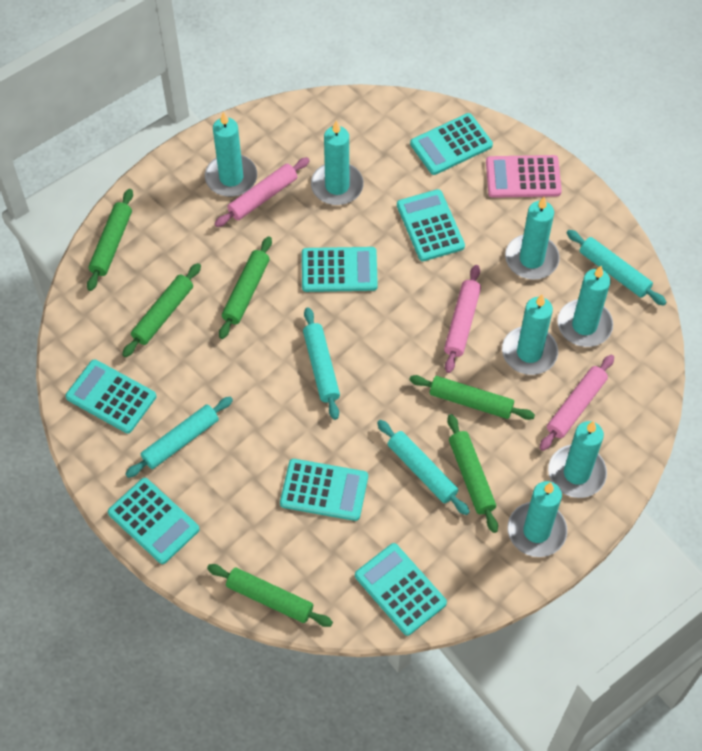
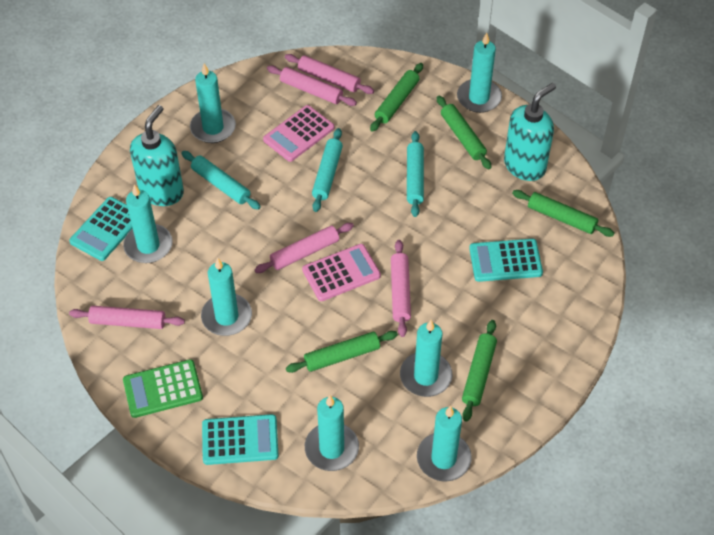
green calculator: none = 0 -> [123,359,203,418] = 1
green rolling pin: [87,189,133,291] [122,263,201,357] [207,564,333,627] [219,236,272,339] [409,375,535,420] [447,414,498,533] = 6 -> [286,331,398,373] [370,63,423,132] [437,96,491,169] [462,320,497,422] [512,190,615,237] = 5
pink calculator: [486,155,562,198] = 1 -> [263,105,335,162] [302,244,381,301] = 2
pink rolling pin: [214,157,310,227] [444,265,481,373] [540,355,614,451] = 3 -> [69,306,185,329] [255,223,354,273] [267,65,357,106] [285,54,374,94] [391,240,411,337] = 5
turquoise calculator: [65,359,156,433] [108,478,200,564] [280,459,368,521] [302,247,378,292] [355,543,447,636] [397,189,465,261] [410,113,493,175] = 7 -> [69,197,133,261] [202,414,279,465] [469,239,543,282] = 3
turquoise rolling pin: [125,397,233,478] [303,307,340,420] [377,420,470,515] [567,230,667,306] = 4 -> [181,151,261,210] [312,128,343,212] [407,131,424,217] = 3
turquoise soap dispenser: none = 0 -> [130,105,184,206] [504,83,556,181] = 2

